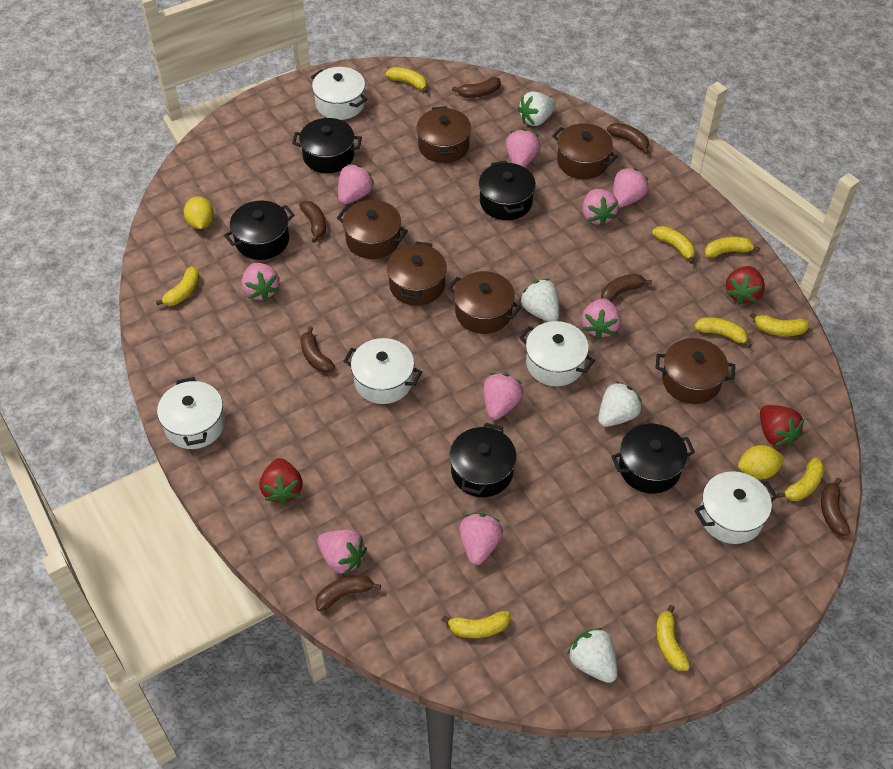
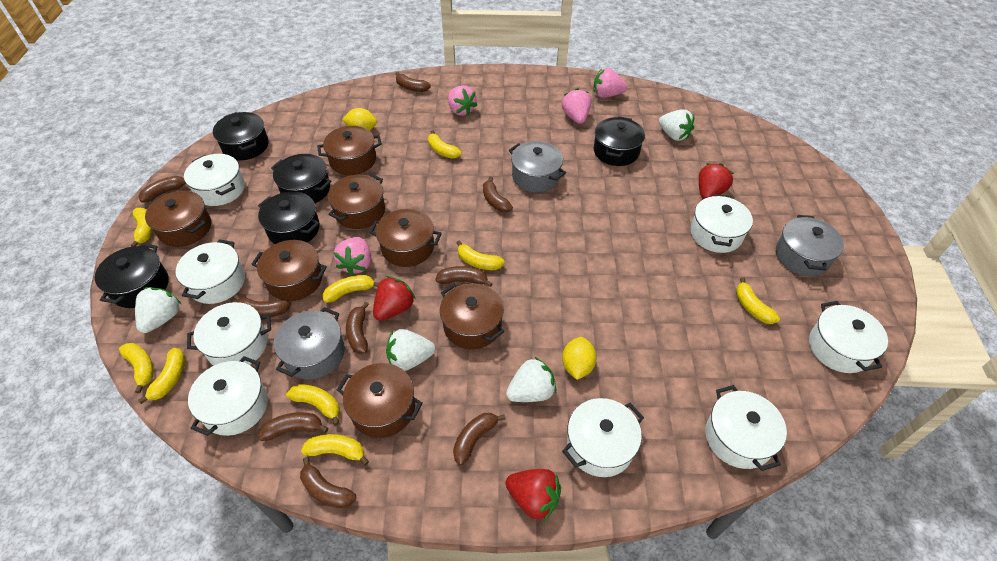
brown banana: [299,201,326,243] [301,326,335,373] [315,575,381,611] [452,77,501,98] [601,274,652,302] [607,123,649,154] [821,478,850,536] = 7 -> [139,176,186,203] [234,295,291,317] [258,412,328,441] [300,457,356,508] [346,302,369,354] [396,72,431,92] [435,266,493,287] [453,413,505,465] [483,176,513,212] = 9
brown pot: [337,200,408,259] [387,241,447,306] [416,106,471,163] [448,271,521,334] [552,123,618,179] [656,338,735,404] = 6 -> [145,191,211,247] [251,240,327,301] [317,126,382,175] [328,174,385,229] [337,363,423,438] [369,209,442,267] [440,283,504,349] = 7
grey pot: none = 0 -> [274,307,345,380] [509,141,566,192] [776,215,844,276] = 3
pink strawberry: [242,263,280,301] [317,530,367,575] [338,164,375,204] [459,513,503,565] [483,373,523,420] [506,129,541,167] [582,189,619,227] [582,298,621,339] [613,167,649,208] = 9 -> [333,237,371,276] [448,85,477,116] [562,88,591,124] [594,68,627,98] = 4
white pot: [157,377,225,449] [311,67,368,120] [344,338,422,404] [519,321,595,386] [694,471,778,544] = 5 -> [176,239,245,304] [184,154,245,206] [187,302,271,366] [188,356,268,436] [562,398,644,477] [691,194,753,253] [705,385,787,471] [809,301,888,373] = 8

